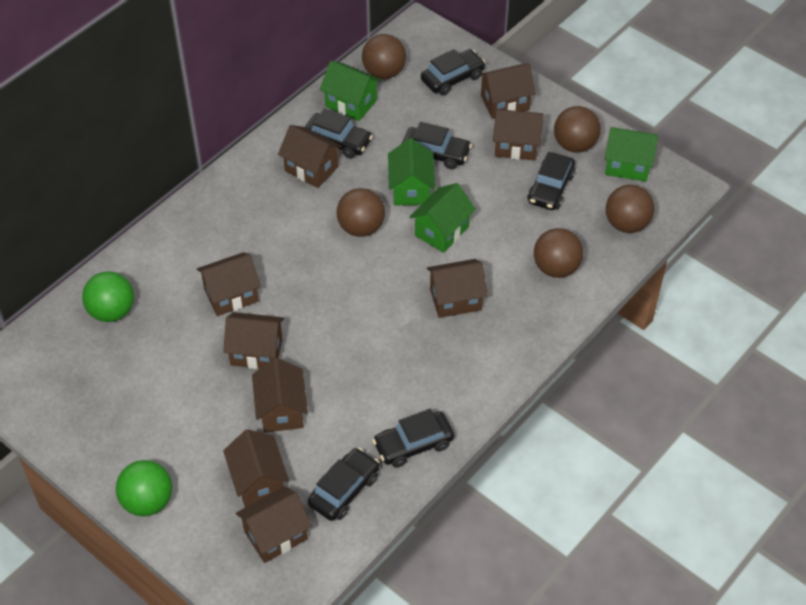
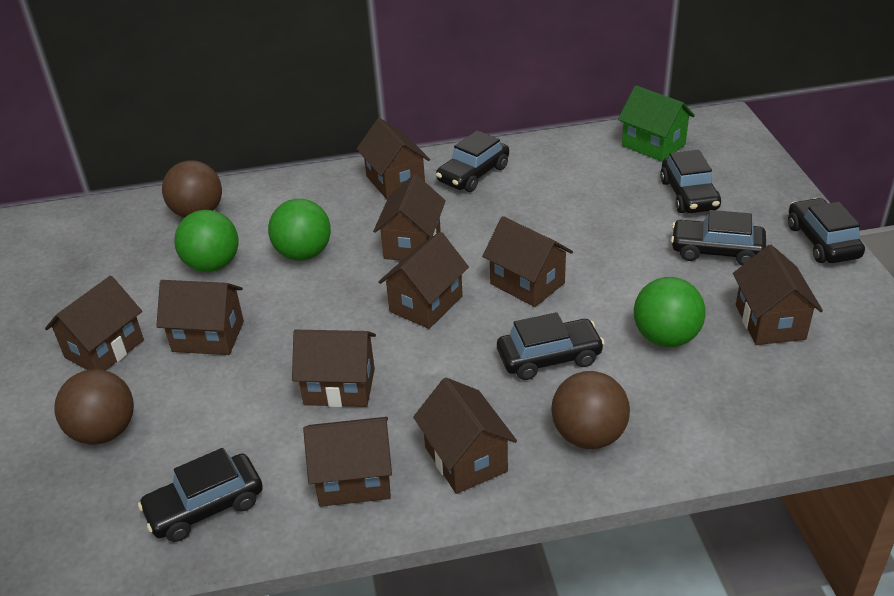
brown ball: [336,188,385,237] [362,34,406,79] [534,228,583,278] [554,106,601,153] [606,185,654,233] = 5 -> [54,369,134,445] [162,160,222,218] [551,371,630,449] = 3
brown house: [197,252,261,316] [223,312,284,369] [223,429,289,507] [236,486,312,563] [252,358,308,433] [278,125,343,188] [427,259,488,318] [478,63,536,119] [493,109,544,160] = 9 -> [45,276,144,371] [156,280,244,355] [292,330,376,407] [303,417,392,507] [357,118,430,200] [373,174,446,261] [378,232,469,329] [413,378,517,494] [482,216,573,307] [733,245,823,345] = 10
green ball: [82,271,134,322] [116,460,172,516] = 2 -> [174,210,239,272] [268,199,331,261] [634,277,706,347] = 3
green house: [320,61,381,121] [388,138,435,205] [410,183,476,253] [605,127,658,182] = 4 -> [618,85,695,162] = 1

